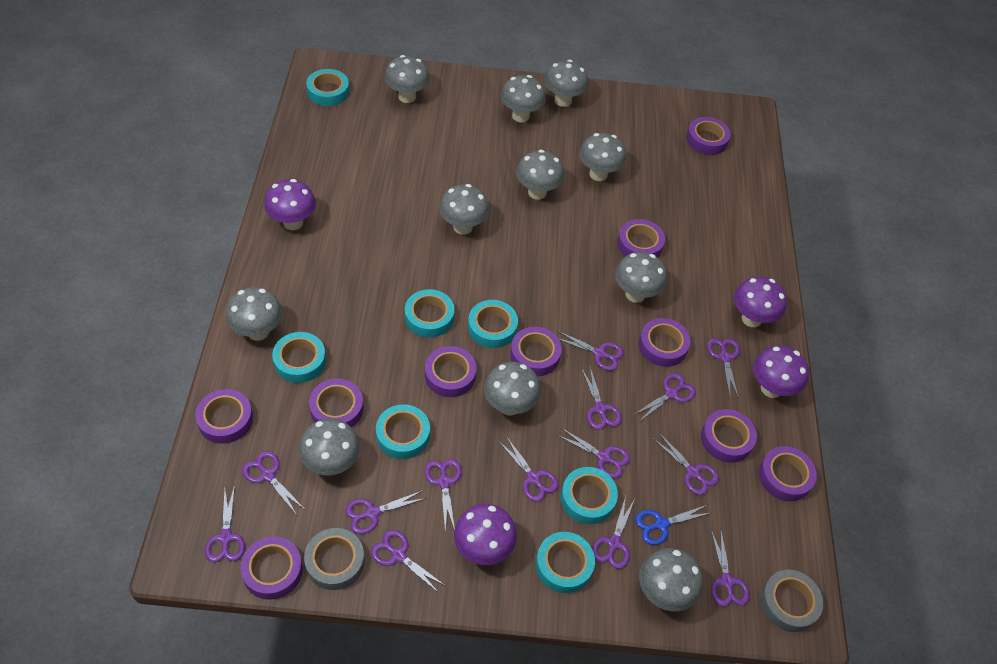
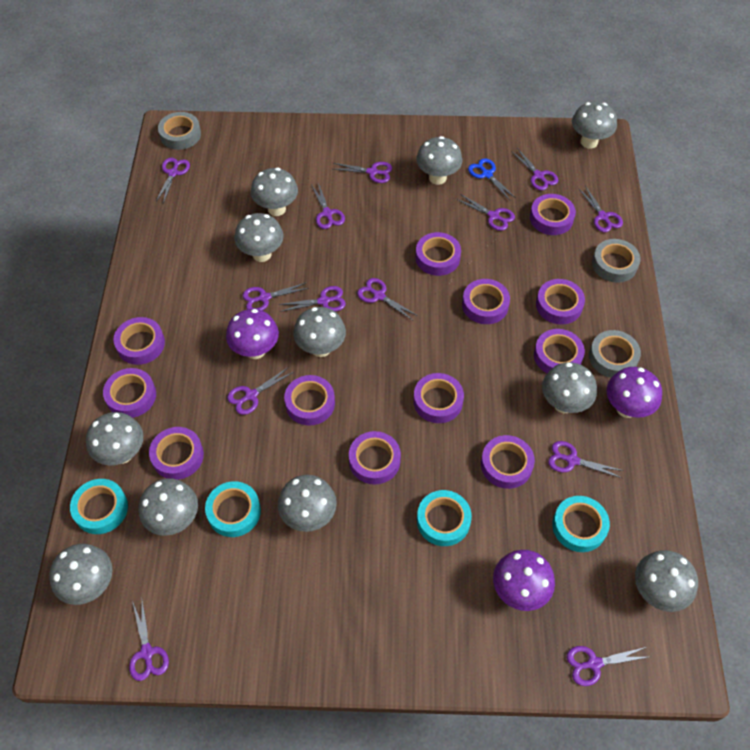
grey tape: [304,528,365,590] [760,570,823,632] = 2 -> [158,112,201,150] [589,330,641,378] [592,239,641,283] = 3
purple mushroom: [264,179,316,230] [454,504,517,565] [734,277,787,327] [753,346,809,398] = 4 -> [226,309,279,359] [493,550,555,611] [607,367,662,418] = 3
purple scissors: [205,485,245,562] [242,451,304,515] [345,490,427,534] [371,530,445,594] [425,459,462,529] [499,436,559,502] [557,428,630,478] [558,331,624,371] [581,368,622,430] [592,496,635,569] [633,373,696,422] [652,433,719,495] [707,338,740,399] [711,528,750,607] = 14 -> [129,600,169,681] [156,158,190,203] [227,368,294,415] [242,282,309,311] [278,286,346,312] [312,183,345,229] [333,162,392,183] [357,278,418,320] [456,194,515,231] [511,148,558,191] [548,441,624,478] [567,646,648,686] [578,186,623,232] = 13
purple tape: [195,389,253,444] [240,536,303,600] [309,378,364,427] [425,346,477,397] [510,327,562,376] [617,219,665,258] [639,318,691,367] [686,117,731,155] [701,409,757,463] [759,446,817,501] = 10 -> [103,368,156,418] [113,317,165,365] [149,427,204,480] [284,375,335,426] [349,431,401,485] [413,373,464,423] [415,232,461,276] [462,279,510,324] [481,435,535,489] [530,194,576,235] [534,329,585,373] [536,279,585,324] = 12
turquoise tape: [272,332,326,383] [306,69,349,106] [376,404,430,459] [405,289,455,338] [468,300,518,348] [536,532,595,593] [561,467,618,524] = 7 -> [70,479,128,534] [205,481,261,537] [417,490,472,546] [552,496,610,552] = 4

